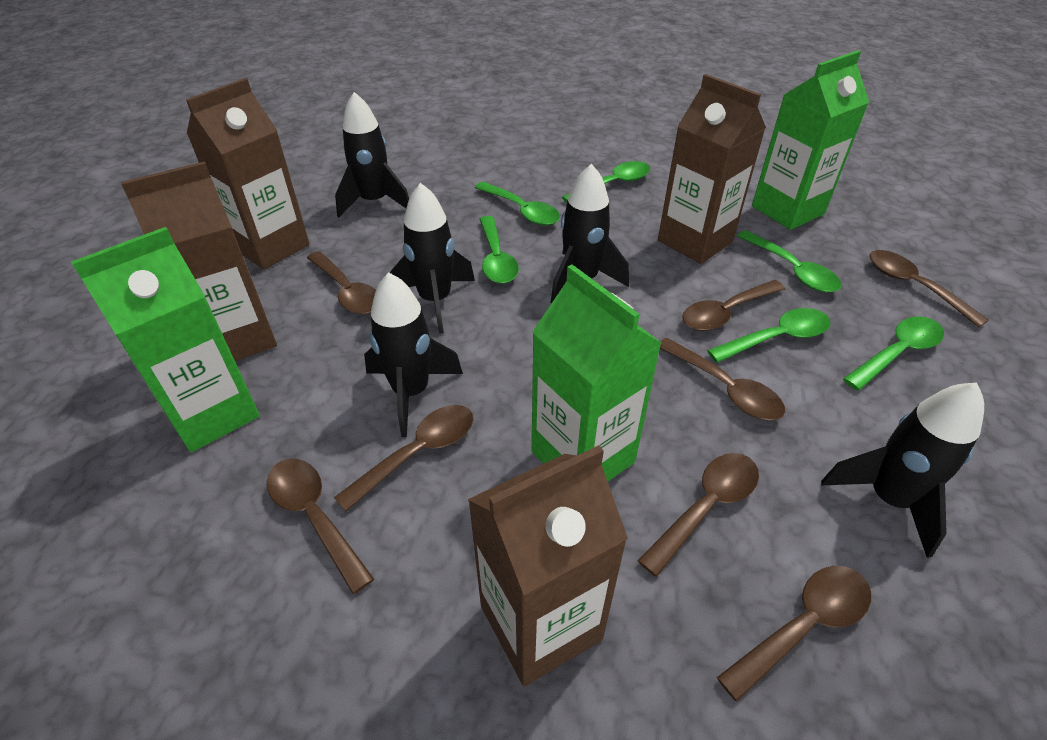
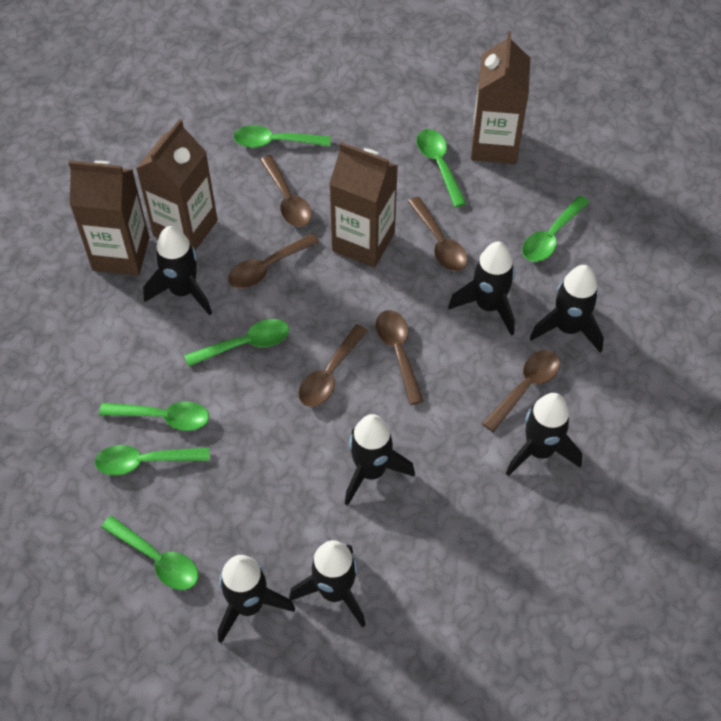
black rocket: [335,92,409,217] [364,272,463,437] [390,183,475,334] [551,164,629,304] [821,382,984,558] = 5 -> [143,226,212,316] [218,555,295,643] [289,540,366,628] [345,414,415,506] [448,241,515,336] [506,393,582,476] [530,265,604,353] = 7
brown spoon: [267,459,374,594] [307,251,376,314] [334,405,473,511] [638,453,759,577] [660,338,785,420] [682,280,785,331] [717,566,871,702] [870,250,989,327] = 8 -> [228,233,320,288] [260,155,312,227] [298,324,368,407] [376,310,423,405] [408,197,468,271] [482,350,560,432] = 6
green carton: [71,227,260,452] [532,265,662,481] [752,50,869,230] = 3 -> none = 0
green spoon: [475,182,560,226] [480,216,519,284] [562,161,650,203] [707,308,830,363] [737,230,841,292] [843,317,944,390] = 6 -> [95,445,210,475] [99,401,209,431] [101,516,198,590] [184,319,289,367] [234,125,331,148] [417,129,467,207] [522,196,589,262] = 7

